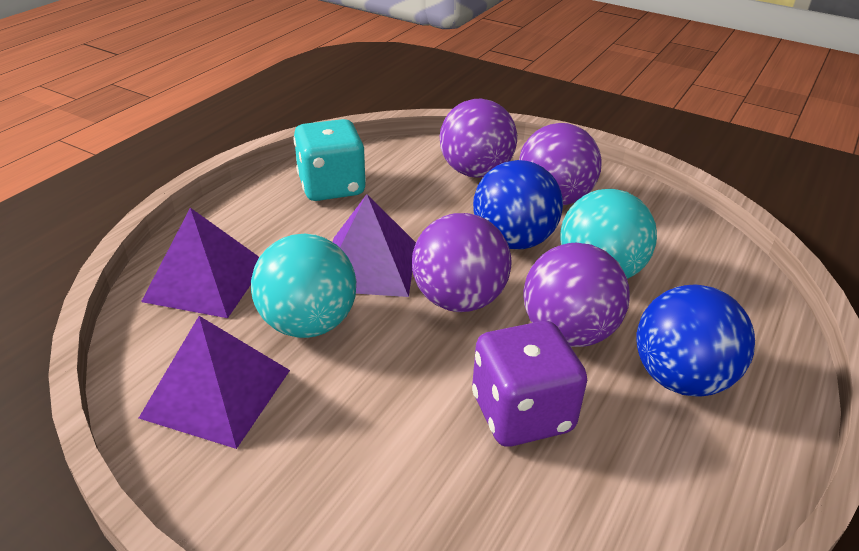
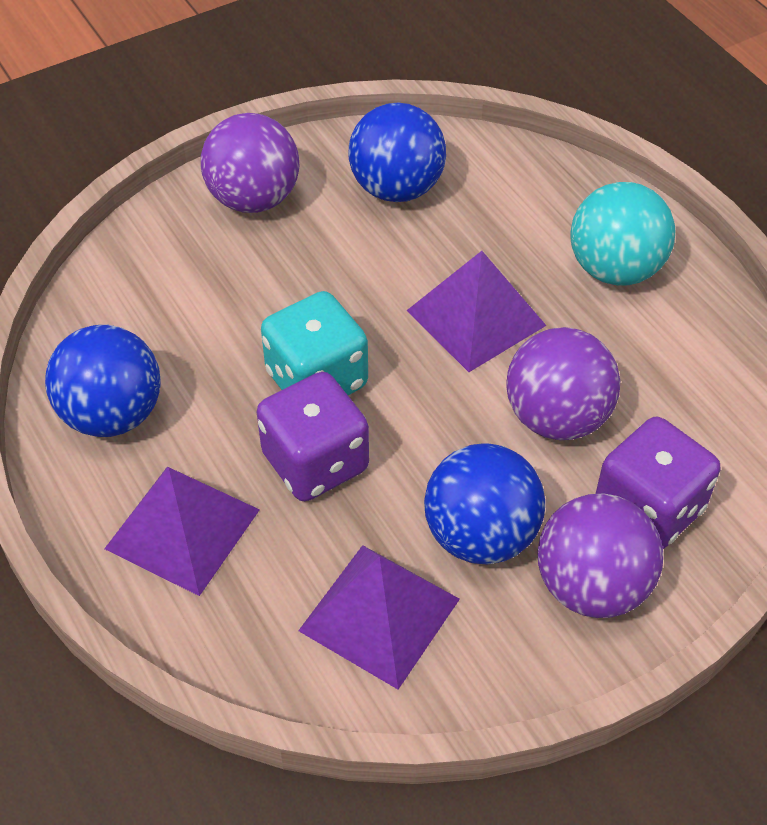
blue ball: [473,160,563,249] [636,284,755,397] = 2 -> [45,325,161,437] [349,102,446,202] [424,443,545,565] = 3
purple ball: [412,213,511,312] [440,99,517,178] [519,123,601,205] [523,243,630,347] = 4 -> [201,113,299,213] [506,327,620,440] [537,493,663,618] = 3
purple dice: [472,321,587,447] = 1 -> [257,372,369,501] [596,417,720,549] = 2
turquoise ball: [251,234,356,338] [560,189,657,279] = 2 -> [570,182,675,285] = 1

